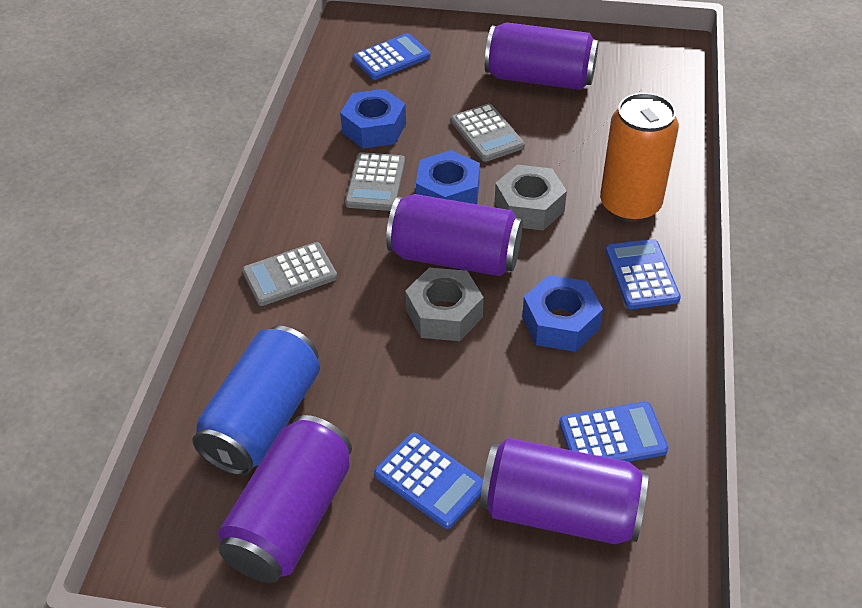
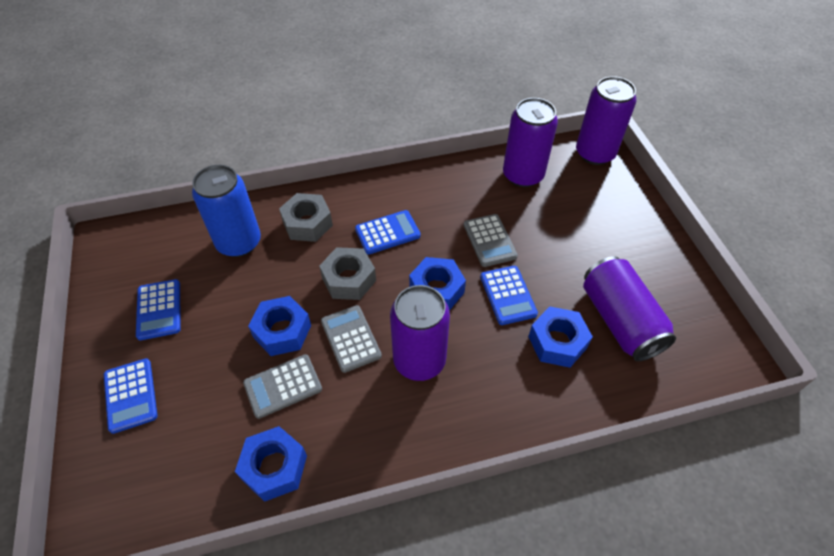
blue nut: [340,89,406,149] [416,150,480,204] [522,275,603,352] = 3 -> [235,426,307,502] [248,296,311,356] [409,257,466,310] [528,307,593,368] = 4
orange can: [600,93,679,222] = 1 -> none = 0

